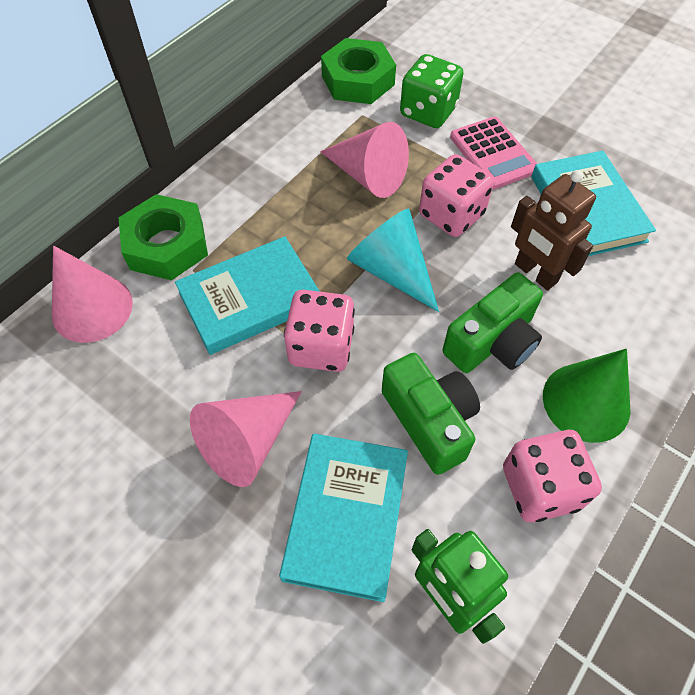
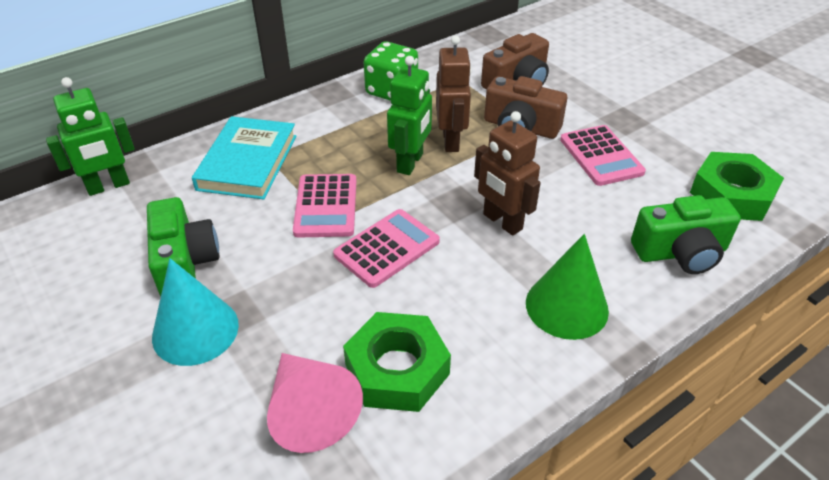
brown camera: none = 0 -> [481,33,549,90] [484,76,567,139] = 2
brown robot: [511,170,596,290] = 1 -> [436,35,472,152] [474,111,541,236] = 2
green robot: [412,529,508,644] = 1 -> [46,77,135,196] [387,56,432,175] = 2
pink calculator: [450,116,537,189] = 1 -> [293,174,356,238] [333,209,440,288] [560,125,646,186] = 3
pink cone: [52,246,133,343] [190,391,302,487] [320,122,409,198] = 3 -> [267,353,363,453] = 1
pink dice: [284,290,355,372] [419,154,494,237] [503,430,602,522] = 3 -> none = 0
turquoise book: [175,236,320,355] [279,433,408,602] [531,151,656,256] = 3 -> [192,116,296,199] = 1

